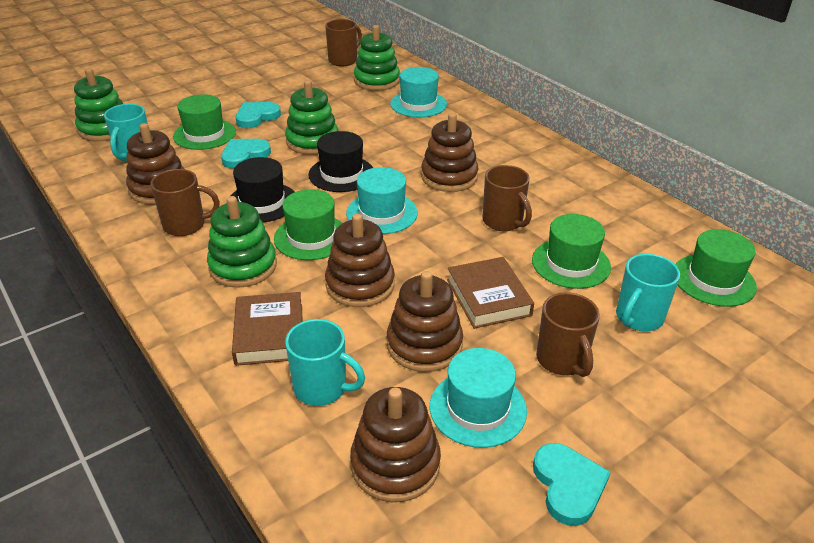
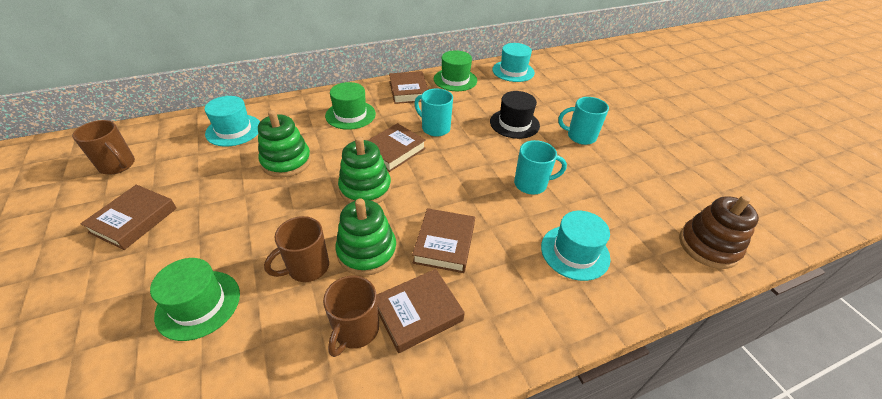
black hat: [231,157,294,222] [308,131,373,192] = 2 -> [490,91,540,139] = 1
brown book: [232,292,303,366] [447,257,534,329] = 2 -> [80,185,177,250] [367,123,426,172] [377,269,465,353] [389,71,429,104] [412,208,475,273] = 5
brown mug: [150,169,220,236] [325,19,362,66] [482,165,532,231] [536,292,600,377] = 4 -> [72,120,135,175] [264,216,329,282] [323,275,379,357] = 3
brown stacking toy: [126,123,184,204] [325,214,395,307] [350,387,441,502] [387,271,463,372] [421,113,478,192] = 5 -> [679,195,759,269] = 1
green hat: [173,94,236,150] [274,189,342,260] [532,214,611,289] [675,229,757,307] = 4 -> [150,258,240,341] [325,82,376,130] [434,50,477,91] = 3
green stacking toy: [74,68,123,141] [207,196,277,288] [285,80,339,155] [354,25,400,91] = 4 -> [258,110,311,178] [335,198,397,276] [338,136,391,204] = 3
turquoise heart: [221,139,271,169] [236,102,281,128] [533,443,611,526] = 3 -> none = 0

